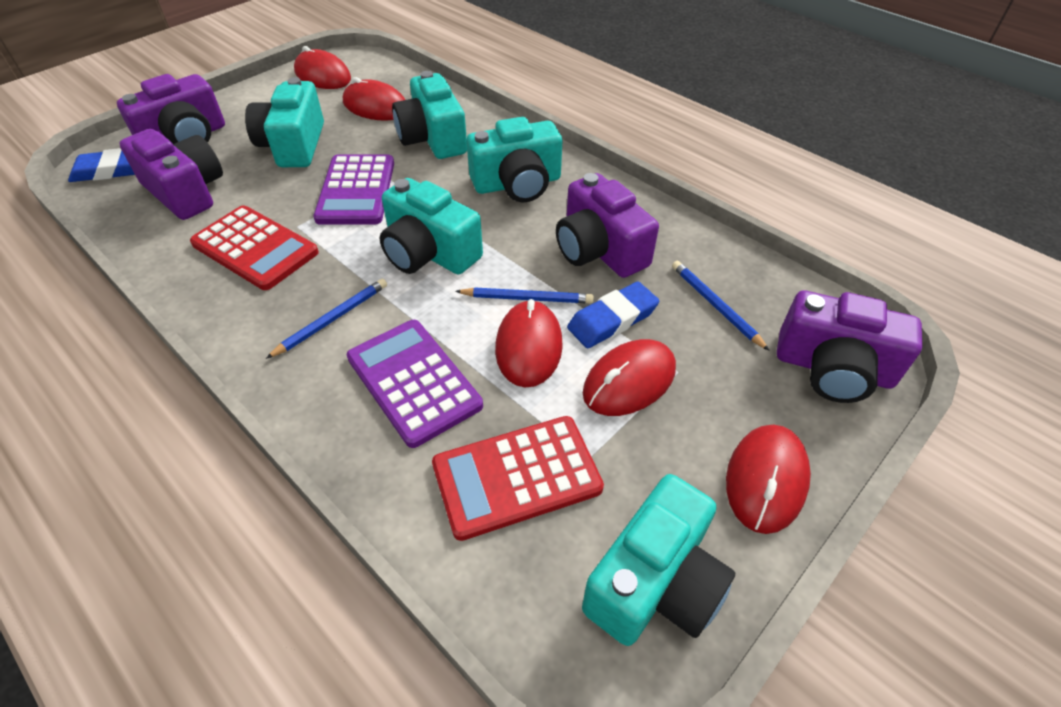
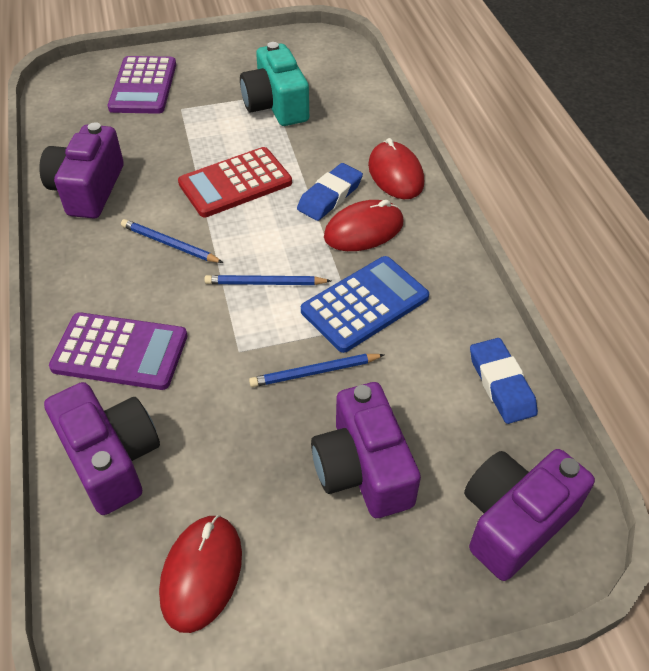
blue calculator: none = 0 -> [301,256,429,353] = 1
red calculator: [190,205,319,290] [432,416,604,541] = 2 -> [178,147,292,217] = 1
red mouse: [294,46,351,89] [343,77,405,121] [495,299,563,388] [583,339,676,416] [726,425,811,534] = 5 -> [159,515,242,633] [324,200,404,251] [368,138,424,199] = 3
turquoise camera: [245,77,324,167] [380,178,483,274] [392,71,467,159] [467,117,562,202] [582,474,735,646] = 5 -> [240,42,309,126] = 1

